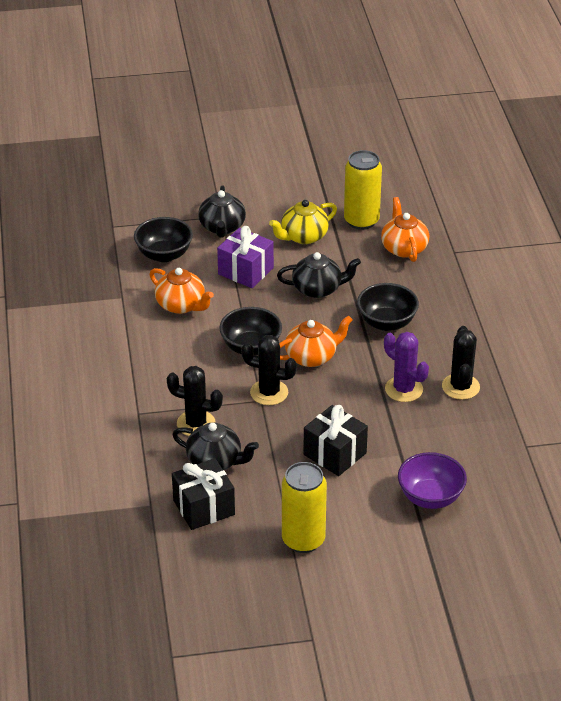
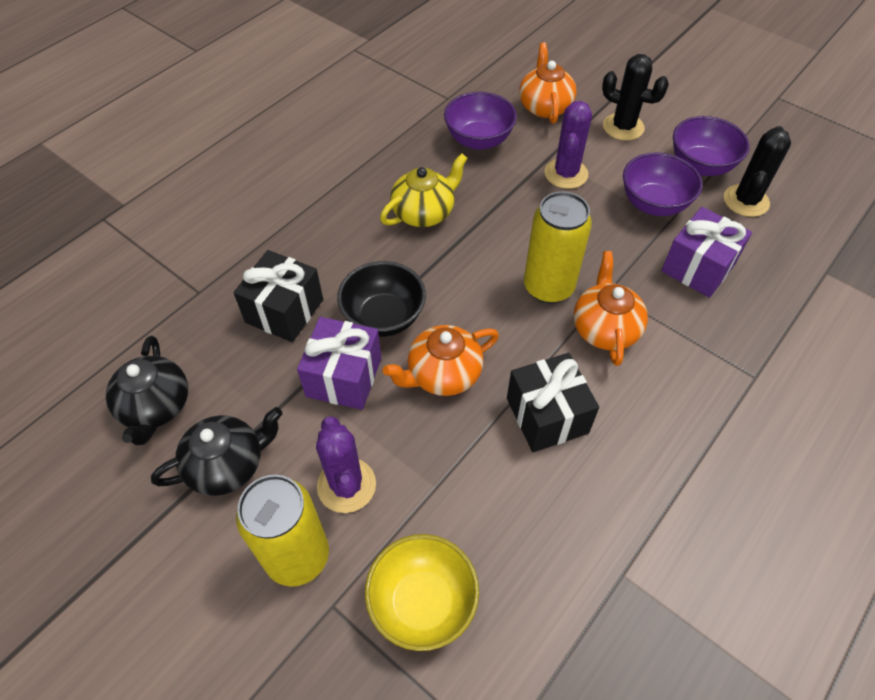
black bowl: [134,217,193,262] [219,307,282,355] [357,283,419,331] = 3 -> [337,261,426,337] = 1
black cactus: [167,366,223,436] [241,335,297,405] [442,326,480,400] = 3 -> [602,54,669,141] [724,126,791,217] = 2
black teapot: [172,422,259,470] [198,185,246,238] [277,252,361,298] = 3 -> [106,336,188,445] [151,407,282,496] = 2
purple bowl: [398,452,467,509] = 1 -> [444,92,517,150] [623,152,703,216] [673,116,750,176] = 3
purple cactus: [384,332,429,402] = 1 -> [316,416,376,513] [544,101,592,189] = 2
purple gift: [217,226,274,288] = 1 -> [297,317,381,410] [661,207,752,298] = 2
yellow bowl: none = 0 -> [365,534,479,651] = 1

